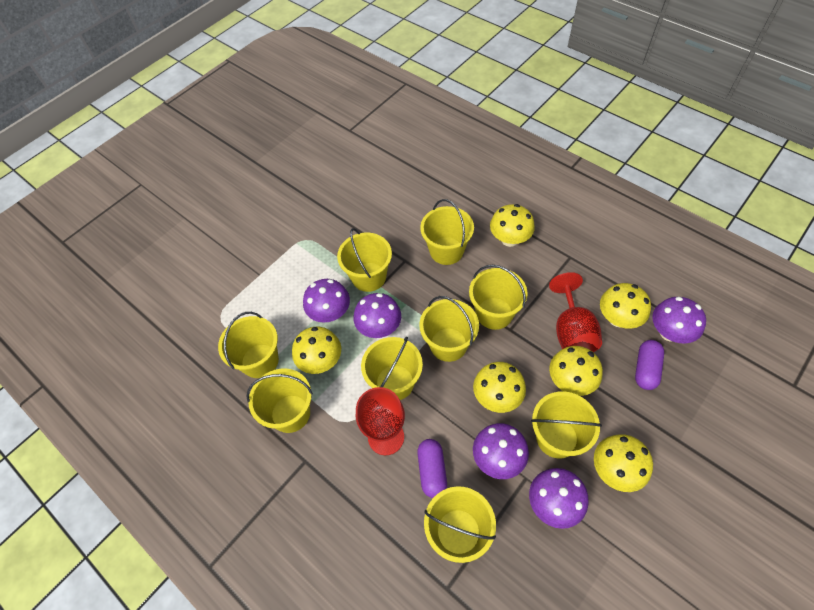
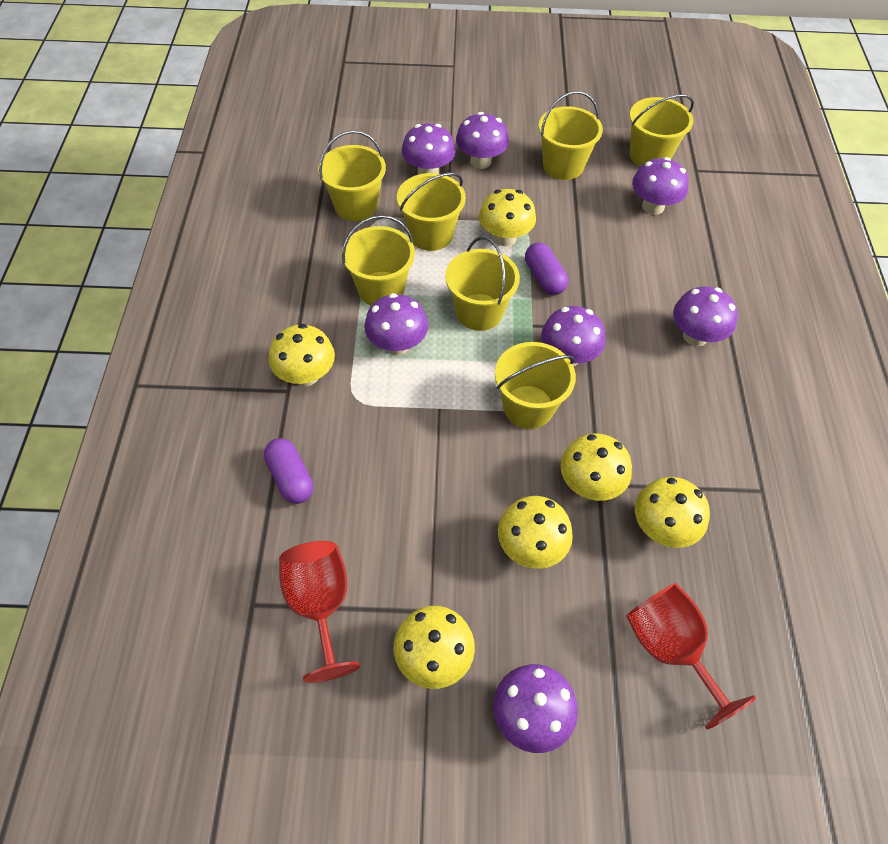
purple mushroom: [303,279,350,323] [353,293,401,338] [473,423,529,479] [529,468,588,529] [652,297,706,344] = 5 -> [364,293,428,355] [402,124,455,175] [456,112,509,169] [493,664,578,753] [541,306,605,366] [632,157,689,215] [673,286,738,346] = 7
yellow bucket: [218,312,279,378] [246,368,313,433] [337,228,392,292] [361,337,423,400] [419,296,479,362] [420,199,474,265] [424,486,496,563] [469,265,528,330] [531,391,602,459] = 9 -> [318,130,386,221] [342,215,415,306] [397,172,466,251] [445,237,520,331] [495,342,576,429] [539,91,603,180] [629,94,694,167] = 7

